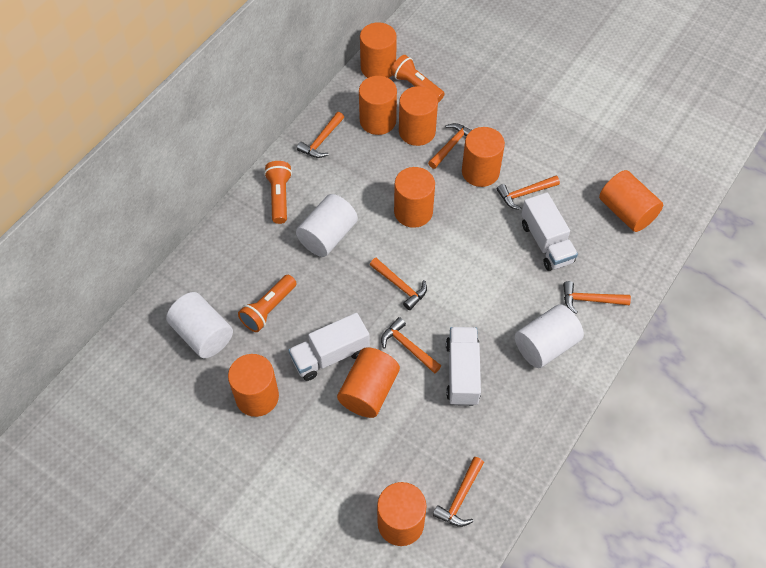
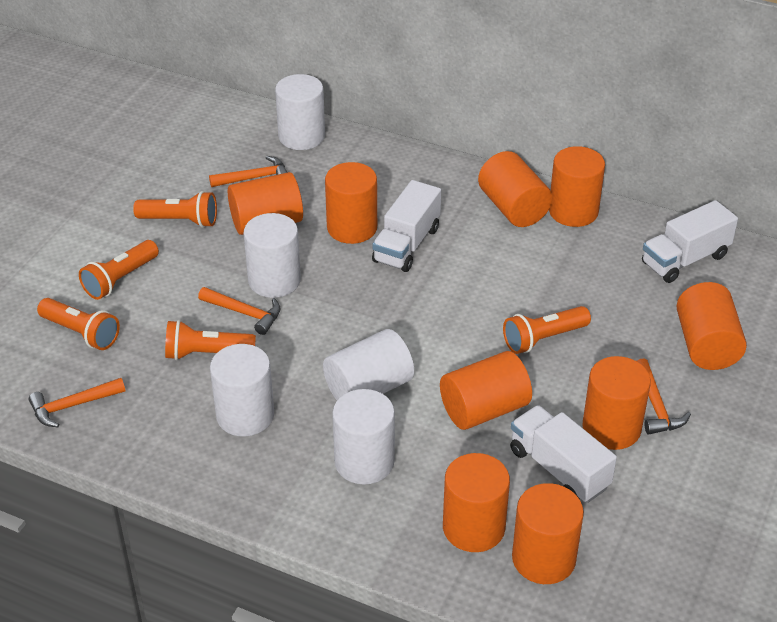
orange flashlight: [238,275,297,332] [264,161,292,224] [391,55,445,102] = 3 -> [37,298,120,350] [79,240,159,300] [133,191,217,228] [165,320,256,360] [503,306,591,354] = 5
orange hammer: [297,112,344,158] [370,258,427,310] [381,317,441,374] [428,123,472,169] [433,457,484,527] [497,176,560,210] [563,281,631,314] = 7 -> [28,378,125,427] [198,287,281,335] [209,156,288,187] [637,358,691,435] = 4
white cylinder: [166,292,233,358] [296,194,358,257] [515,304,584,368] = 3 -> [210,344,274,436] [244,213,301,298] [275,74,325,150] [323,329,414,400] [332,389,395,485] = 5

